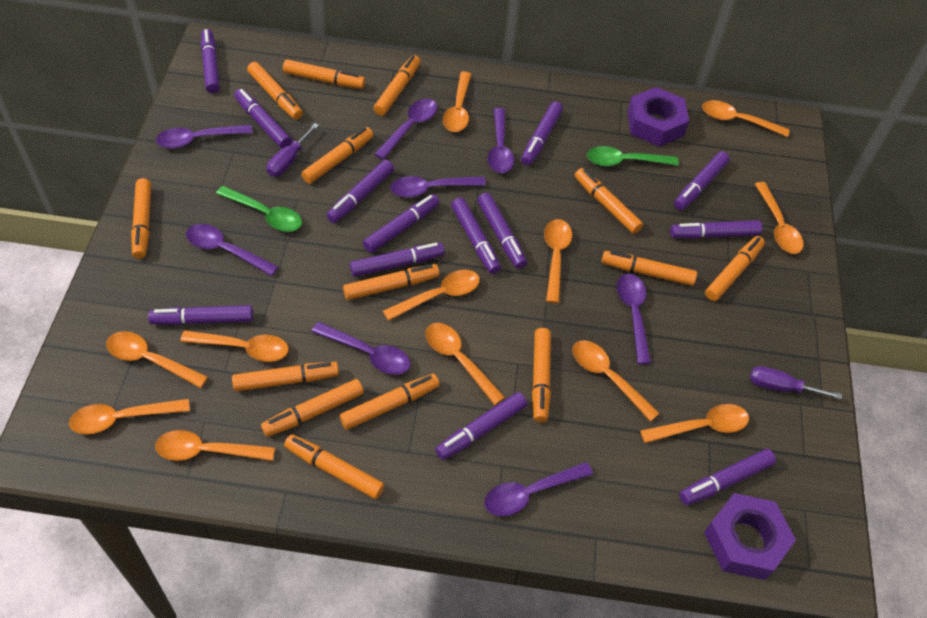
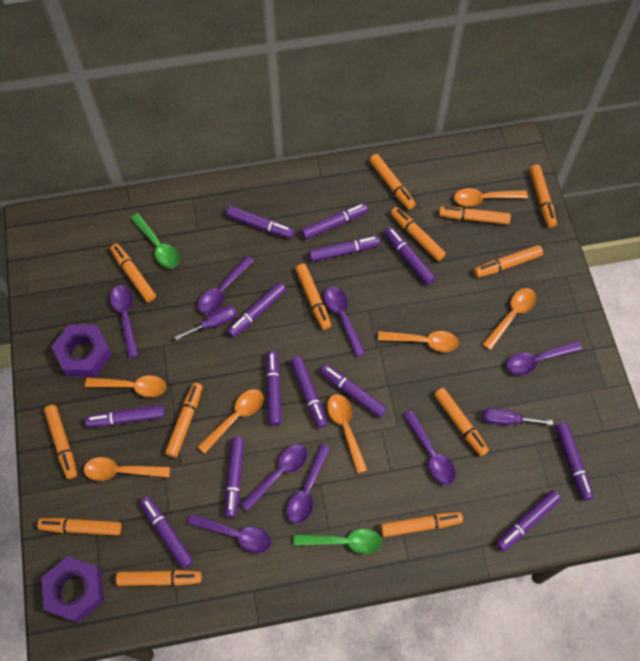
orange marker: [131,178,151,259] [232,362,339,391] [247,62,303,120] [261,379,364,437] [283,59,365,89] [284,434,384,499] [301,127,373,184] [340,374,440,430] [343,264,439,300] [374,55,420,116] [532,328,551,422] [575,168,643,234] [602,251,697,286] [705,236,765,301] = 14 -> [37,518,122,535] [44,405,77,479] [110,244,156,302] [116,570,202,586] [165,383,203,458] [295,264,331,330] [369,154,416,210] [381,512,463,537] [391,207,446,261] [434,388,489,456] [439,206,511,225] [474,245,543,278] [529,164,557,228] = 13
orange spoon: [69,399,190,434] [106,331,208,388] [155,430,275,461] [180,330,289,362] [383,270,480,321] [425,323,505,405] [443,71,471,132] [544,219,572,303] [572,340,659,422] [640,404,749,443] [702,100,790,137] [755,182,804,254] = 12 -> [84,457,170,481] [85,375,166,397] [198,389,264,454] [327,394,367,474] [378,331,459,352] [454,188,528,206] [482,288,536,350] = 7

